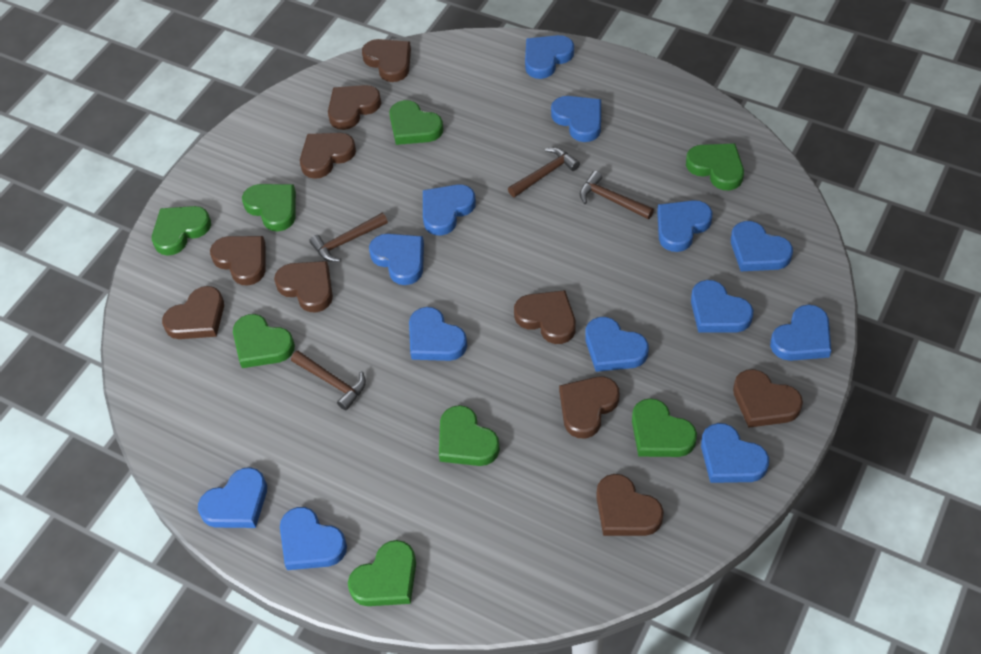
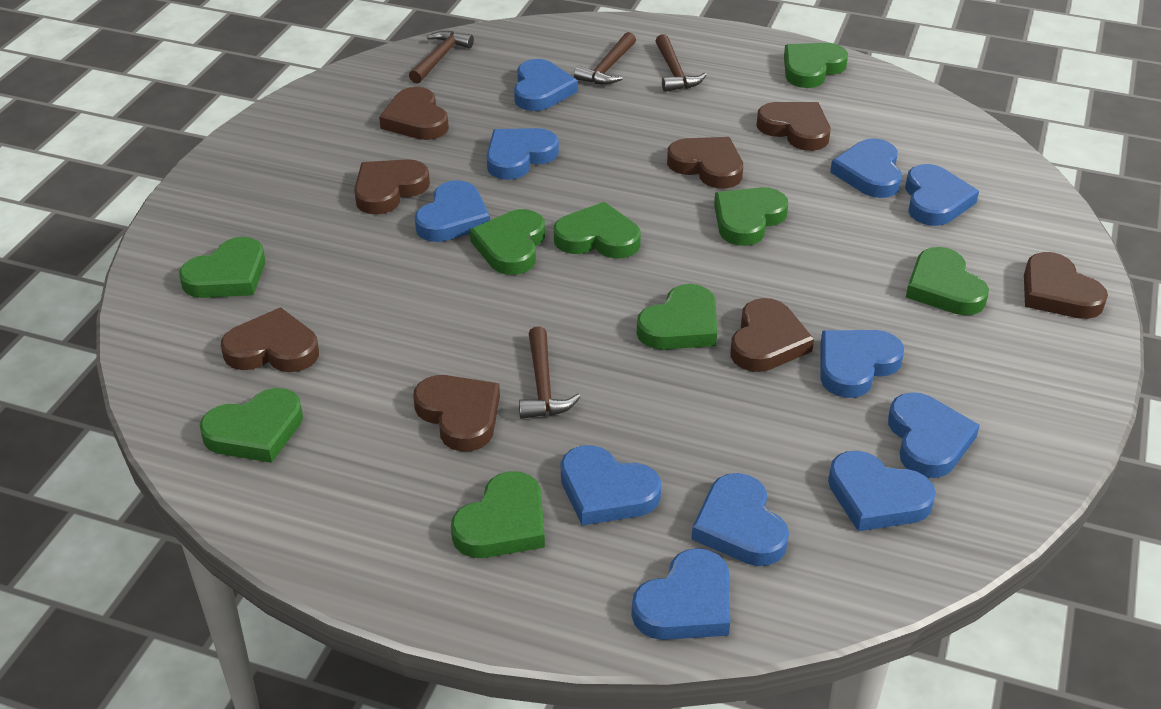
blue heart: [198,467,267,528] [280,507,347,570] [369,234,424,285] [409,307,467,361] [423,184,476,235] [525,35,574,79] [551,96,601,142] [585,317,649,372] [657,200,712,252] [691,280,753,333] [701,423,769,483] [731,221,793,271] [770,304,831,361] = 13 -> [415,180,490,242] [487,128,559,180] [514,59,578,111] [561,445,661,525] [631,548,730,640] [692,473,789,566] [820,330,904,398] [828,451,936,531] [830,138,902,198] [888,392,980,478] [905,164,979,226] = 11
brown heart: [162,286,224,339] [210,236,265,286] [274,261,333,312] [300,133,356,179] [328,85,381,130] [362,39,411,82] [514,290,576,344] [559,377,619,438] [596,474,664,536] [733,369,803,428] = 10 -> [221,307,319,372] [354,159,430,215] [379,87,449,140] [413,375,500,452] [667,137,743,189] [730,298,814,372] [756,102,830,151] [1024,252,1108,319] = 8
green heart: [152,206,211,256] [233,314,295,368] [242,184,296,231] [348,540,416,606] [389,100,443,145] [439,405,500,466] [632,398,697,457] [686,143,744,190] = 8 -> [179,237,265,298] [200,388,303,463] [451,471,545,558] [470,209,545,275] [554,202,641,259] [637,284,717,350] [714,187,788,246] [784,43,848,88] [906,247,989,315] = 9

